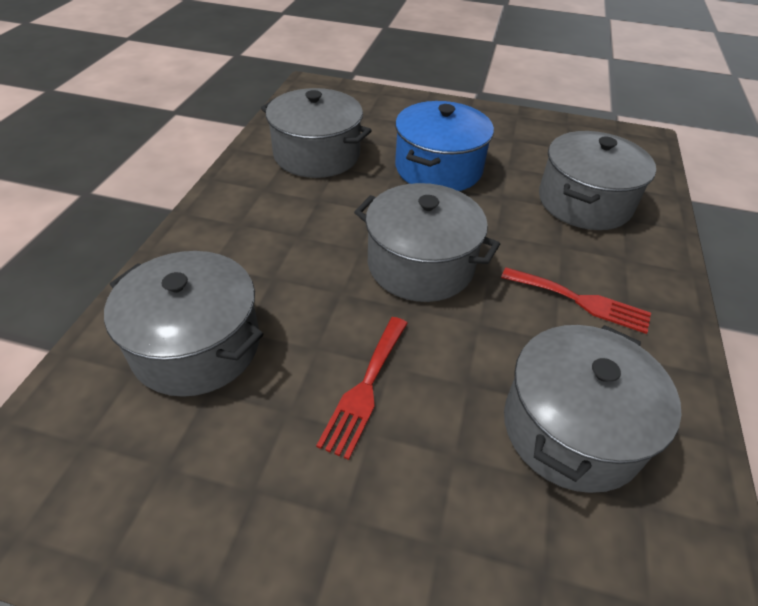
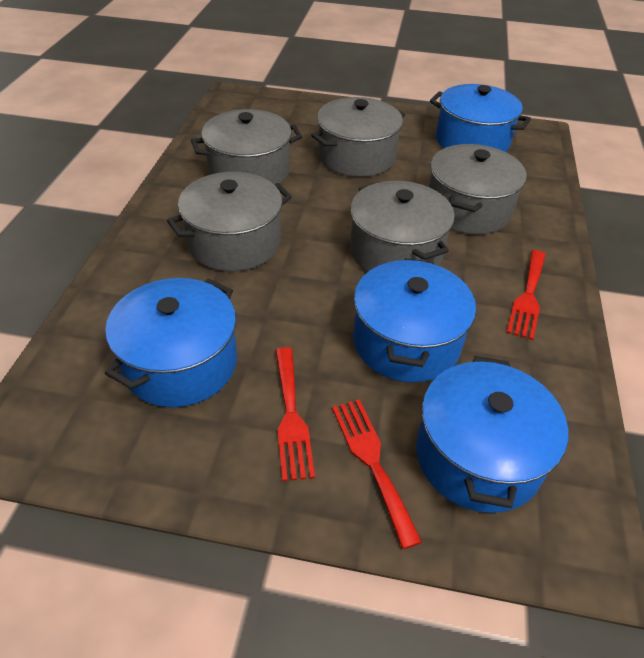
blue pot: [395,101,494,191] = 1 -> [105,278,237,407] [353,258,476,382] [416,356,568,513] [430,84,531,152] = 4
red fork: [316,317,408,460] [501,267,651,334] = 2 -> [275,347,315,481] [332,399,422,549] [507,250,546,340] = 3

